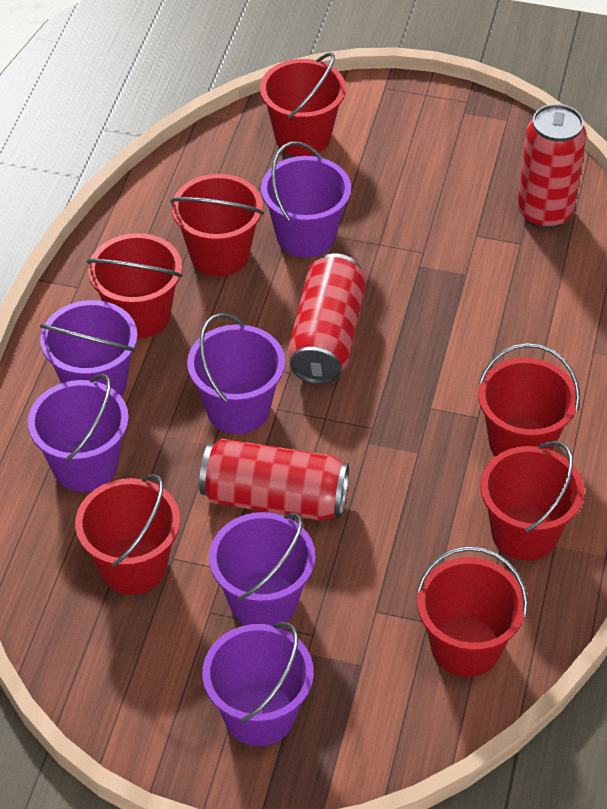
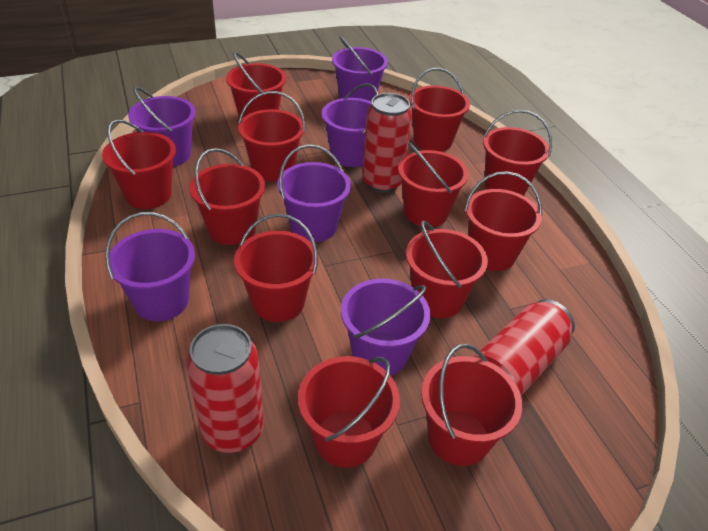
red bucket: [75,474,180,594] [87,233,183,339] [170,174,264,276] [260,52,346,156] [417,546,528,677] [478,343,580,456] [480,441,584,561] = 7 -> [102,119,176,209] [189,148,265,245] [226,52,286,119] [234,214,318,322] [238,91,305,182] [298,356,400,468] [398,143,468,227] [406,221,488,318] [409,68,470,152] [421,344,522,466] [464,171,542,271] [483,110,552,195] = 12

